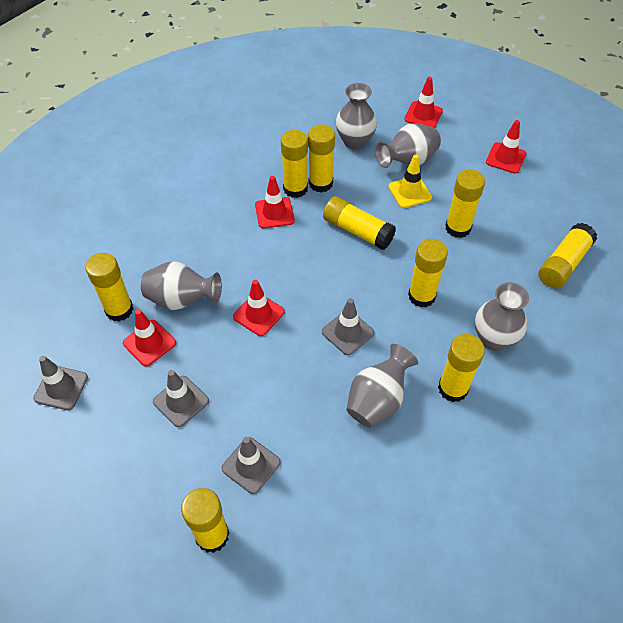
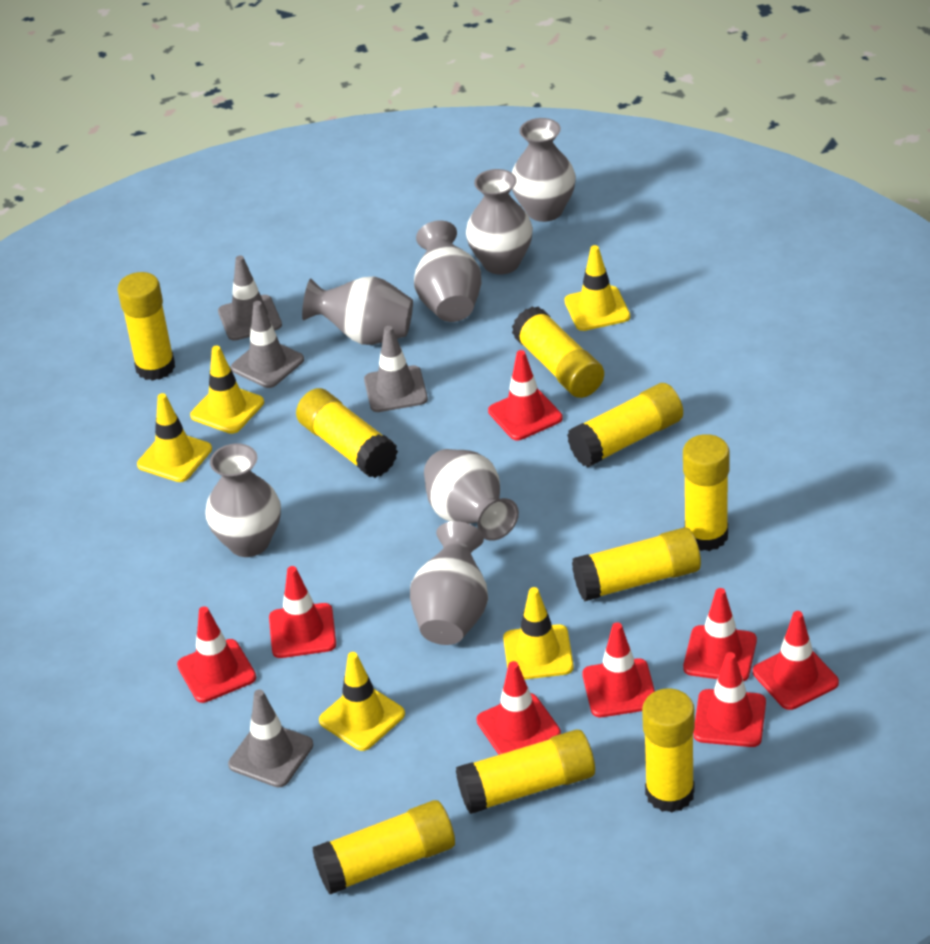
grey vase: [141,261,222,310] [336,83,377,149] [346,344,418,427] [375,123,441,168] [475,282,529,351] = 5 -> [205,444,281,557] [302,276,413,345] [410,521,488,645] [414,220,481,322] [424,449,519,541] [466,169,533,274] [512,118,576,222] = 7
red traffic cone: [123,309,176,366] [233,280,285,336] [255,176,295,229] [404,77,443,128] [486,120,526,173] = 5 -> [177,606,256,703] [269,566,336,658] [477,661,561,755] [488,350,563,440] [582,622,655,717] [683,588,757,681] [693,652,766,747] [753,611,839,710] = 8
yellow traffic cone: [388,154,432,208] = 1 -> [137,393,212,482] [190,346,264,434] [319,652,405,751] [503,587,574,680] [564,245,630,331] = 5

